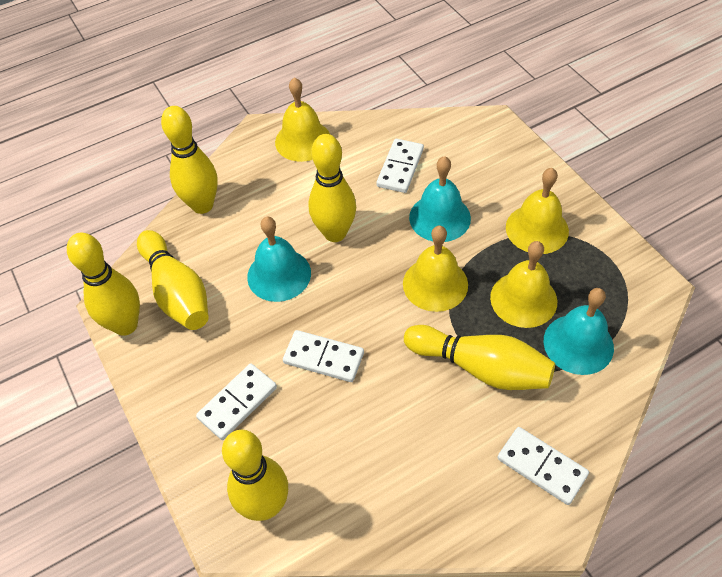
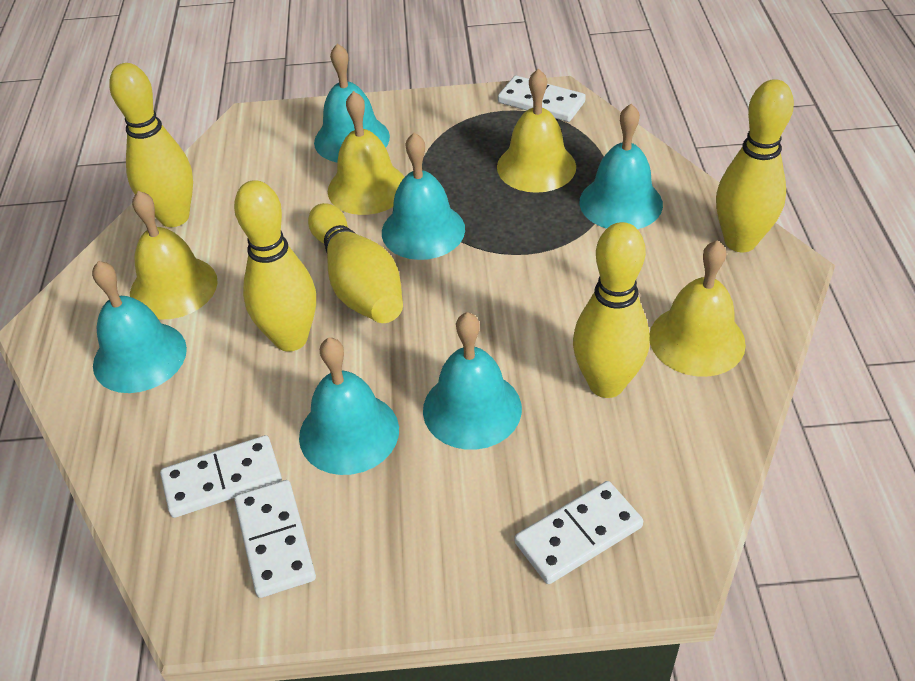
turquoise bell: [247,217,311,302] [409,156,471,242] [544,288,614,375] = 3 -> [92,261,187,393] [299,338,399,475] [314,43,390,163] [382,133,465,260] [423,312,522,450] [579,104,663,229] = 6
yellow bowling pin: [67,233,140,336] [137,230,209,330] [161,106,218,214] [222,430,288,521] [309,134,356,242] [404,325,555,390] = 6 -> [109,63,193,227] [234,180,316,352] [308,203,403,323] [573,222,650,398] [716,79,794,252] = 5

